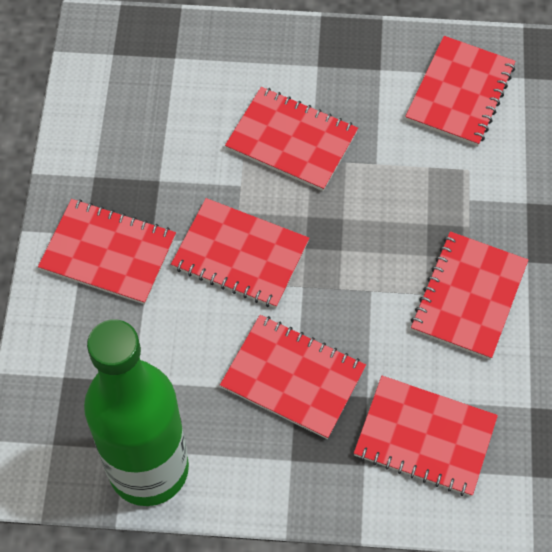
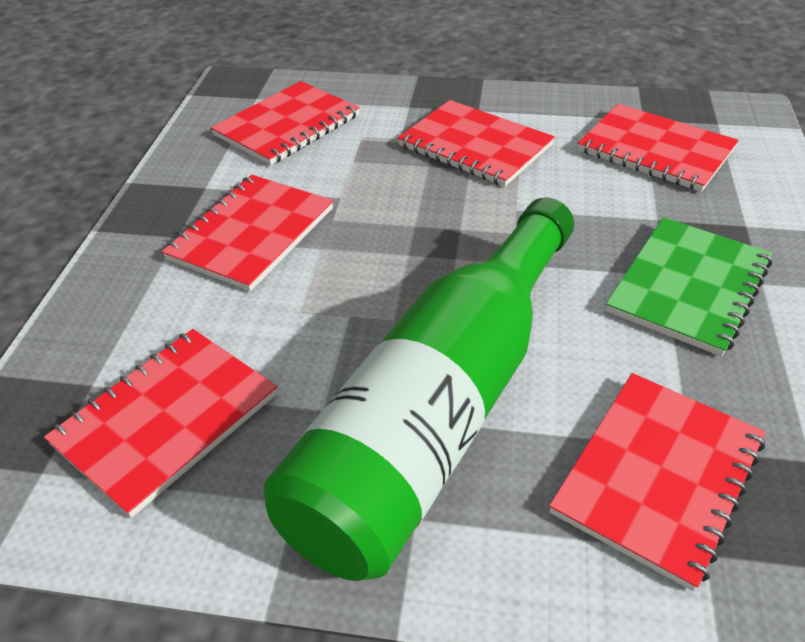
green notebook: none = 0 -> [606,217,772,356] = 1
red notebook: [38,199,176,304] [171,198,309,308] [220,315,366,439] [225,87,358,191] [354,376,498,496] [405,36,516,146] [411,231,528,360] = 7 -> [44,329,277,518] [162,175,333,291] [211,81,360,165] [398,100,555,186] [549,373,765,591] [578,104,739,192] = 6

